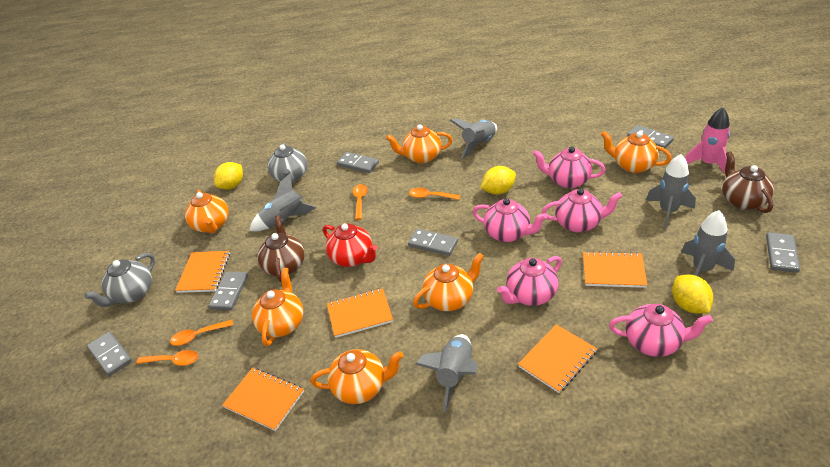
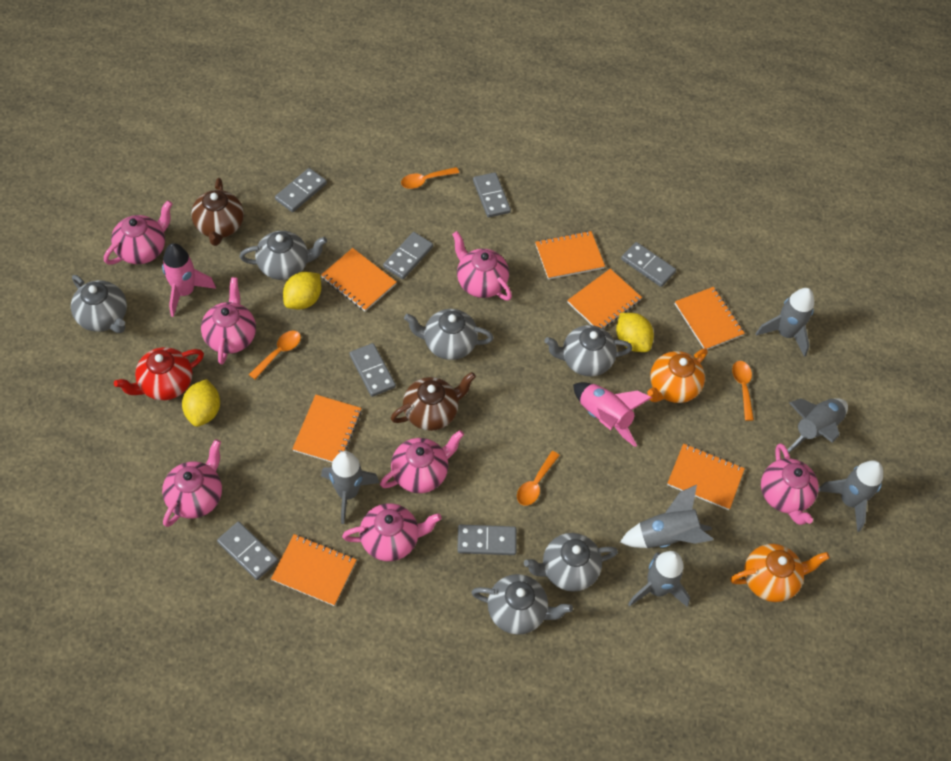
grey domino: [87,331,132,376] [209,271,248,310] [337,152,379,173] [408,229,458,256] [627,125,674,148] [766,232,800,273] = 6 -> [217,521,278,580] [275,168,327,212] [350,343,396,397] [383,232,433,279] [457,525,516,555] [473,172,511,218] [621,242,676,287] = 7
grey rocket: [249,173,317,231] [415,334,478,412] [450,119,497,159] [646,154,696,229] [681,210,735,277] = 5 -> [321,451,379,524] [620,485,713,548] [628,551,690,607] [756,288,814,357] [788,398,848,453] [818,460,883,532] = 6
grey teapot: [84,253,155,307] [268,143,307,183] = 2 -> [71,275,127,333] [240,231,327,280] [404,309,494,360] [471,574,573,635] [524,533,618,592] [544,325,632,376] = 6
orange notebook: [175,251,230,293] [222,368,304,431] [327,288,393,338] [518,324,597,393] [583,251,647,288] = 5 -> [271,534,357,606] [292,395,361,462] [321,248,396,311] [535,231,605,279] [567,269,642,329] [667,443,745,510] [675,287,745,350] = 7
orange teapot: [185,190,229,233] [252,268,304,346] [311,349,403,404] [386,124,453,164] [413,253,484,311] [601,131,672,173] = 6 -> [647,349,708,403] [730,544,830,602] = 2
pink rocket: [685,107,730,174] = 1 -> [162,243,216,317] [573,382,652,447] = 2
pink teapot: [473,198,547,242] [497,256,562,306] [533,147,606,189] [542,188,622,233] [609,304,713,357] = 5 -> [104,200,173,265] [162,439,222,527] [201,277,256,365] [342,503,442,561] [380,430,464,493] [452,231,512,301] [761,443,819,525] = 7

